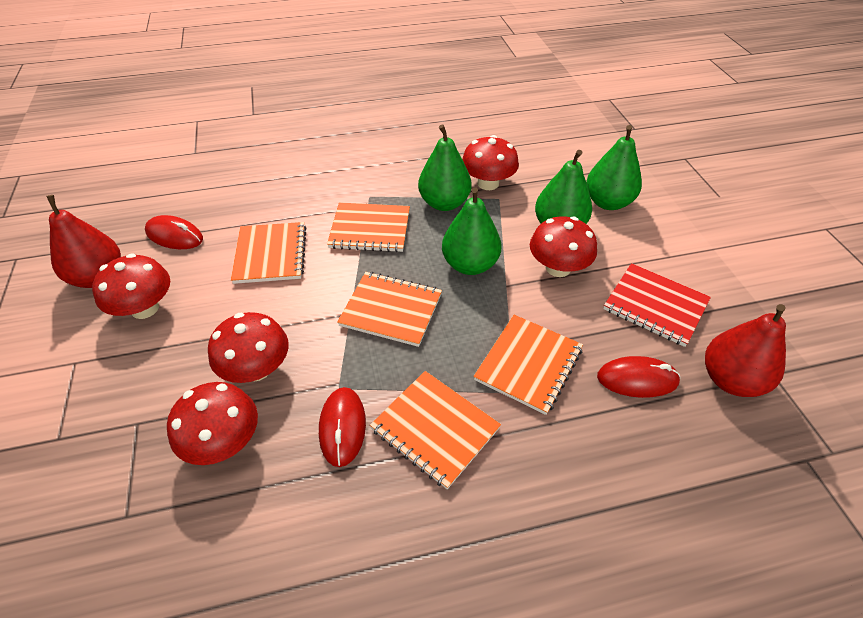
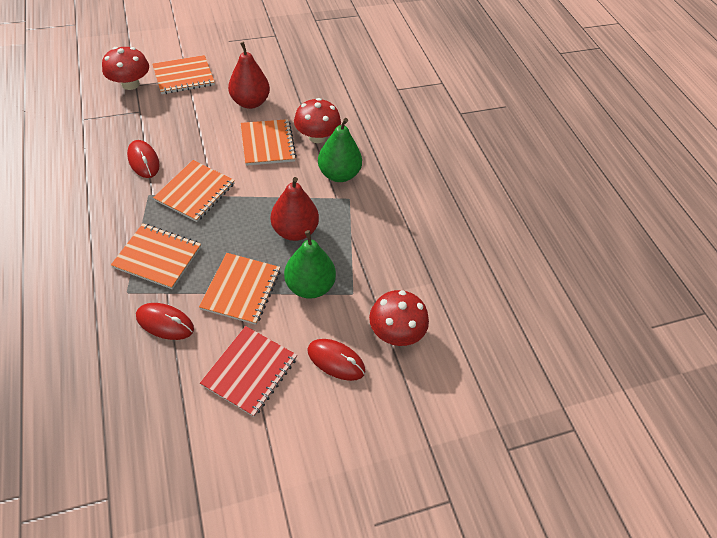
green pear: [418,124,472,211] [442,187,501,275] [535,150,592,224] [586,125,642,210] = 4 -> [284,230,336,299] [318,118,362,182] = 2
red mushroom: [92,253,170,319] [167,382,258,465] [208,312,289,383] [462,135,519,190] [530,216,597,277] = 5 -> [102,47,149,90] [294,98,341,143] [369,290,429,346] = 3

